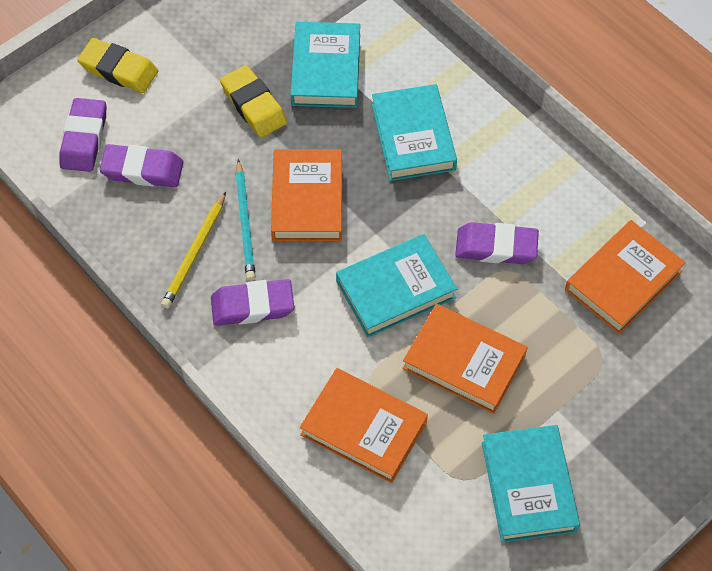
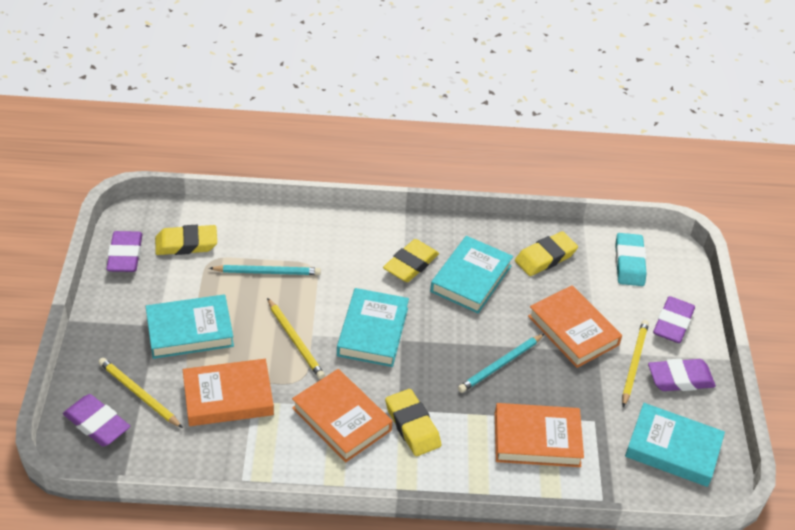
turquoise eraser: none = 0 -> [615,233,647,286] = 1
turquoise pencil: [235,159,256,281] = 1 -> [209,265,321,275] [458,334,544,393] = 2
yellow eraser: [77,38,158,93] [220,65,287,138] = 2 -> [155,225,217,255] [383,239,439,282] [385,389,441,456] [515,231,578,276] = 4
yellow pencil: [161,192,226,309] = 1 -> [99,358,183,428] [267,298,325,379] [622,320,649,407] = 3

